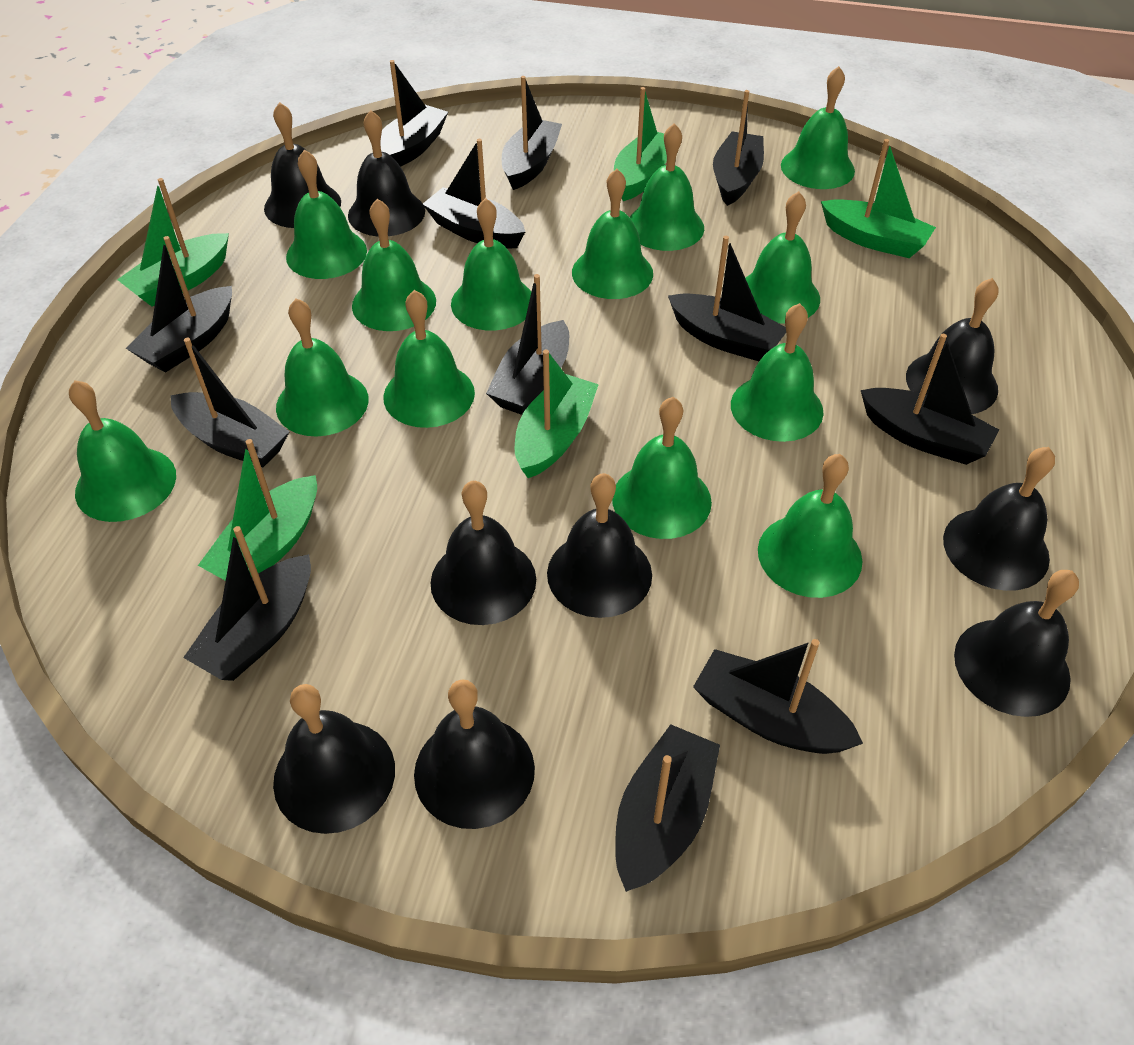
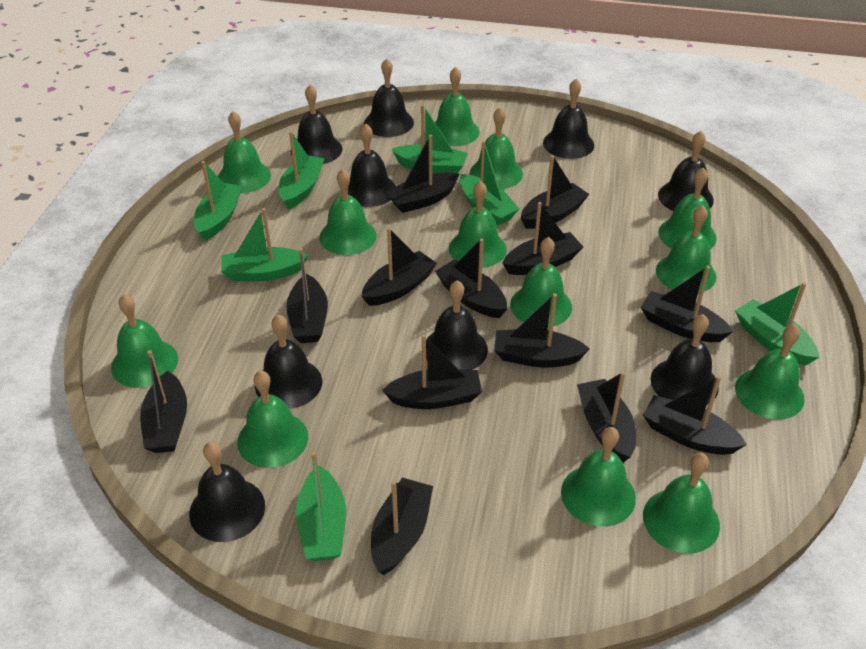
black boat: [126,236,232,372] [171,338,290,467] [183,526,311,681] [380,60,448,167] [422,139,525,249] [486,274,569,415] [502,76,562,190] [615,724,720,892] [668,236,786,361] [693,639,863,754] [713,90,764,206] [861,334,999,465] = 12 -> [140,350,187,453] [286,248,328,343] [362,228,437,306] [371,478,433,575] [382,334,482,409] [386,135,459,213] [435,239,507,318] [494,293,590,368] [503,202,583,275] [521,155,589,229] [577,372,636,462] [641,266,733,342] [643,375,747,455] = 13
green boat: [117,178,229,307] [198,439,317,581] [515,350,599,478] [614,87,667,201] [821,139,936,258] = 5 -> [194,161,242,241] [222,208,309,282] [279,131,325,209] [296,452,346,561] [392,105,468,174] [460,141,519,225] [735,282,819,365] = 7

